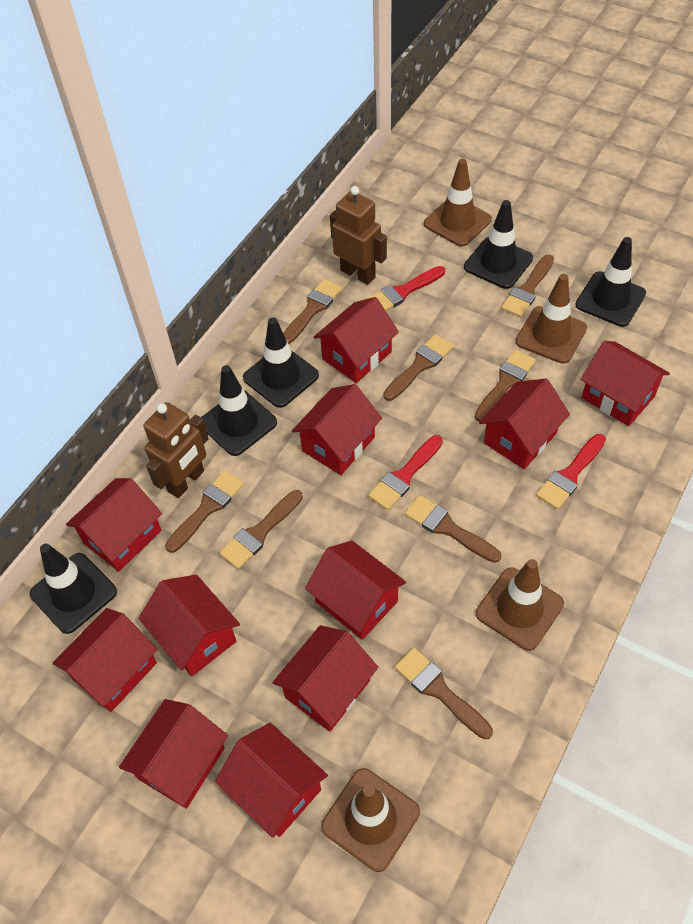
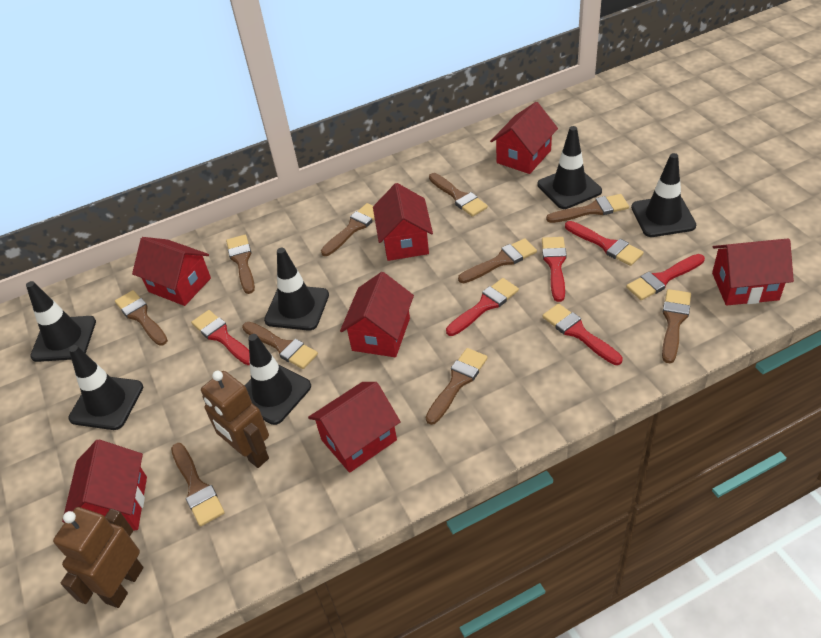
black traffic cone: [30,544,117,634] [201,365,277,456] [243,317,319,408] [464,200,533,289] [575,237,646,327] = 5 -> [26,281,96,362] [68,345,143,430] [244,334,311,425] [264,248,329,331] [537,126,602,209] [631,153,696,237] = 6
brown brush: [165,471,244,553] [220,490,303,569] [283,279,342,344] [383,334,453,401] [395,648,493,739] [405,495,501,563] [475,350,536,421] [501,254,554,317] = 8 -> [115,290,168,346] [171,443,225,526] [226,235,255,294] [242,322,318,369] [321,203,375,256] [425,348,488,425] [429,173,488,217] [458,238,537,283] [546,194,629,223] [662,289,691,363] = 10
brown traffic cone: [321,768,420,872] [424,159,492,247] [476,559,564,651] [515,274,587,364] = 4 -> none = 0
red brush: [367,266,445,311] [368,435,443,510] [536,434,606,509] = 3 -> [191,310,250,365] [446,278,519,336] [542,237,567,302] [542,304,623,365] [565,221,644,266] [626,254,705,300] = 6
red house: [53,608,158,712] [66,478,162,572] [119,699,228,809] [139,575,240,676] [215,723,328,838] [272,625,378,732] [292,384,382,475] [305,541,406,640] [314,297,399,383] [479,379,570,469] [581,340,670,426] = 11 -> [62,439,147,531] [132,237,211,306] [308,382,401,473] [340,272,414,357] [373,183,433,261] [490,102,558,174] [712,238,794,305] = 7

